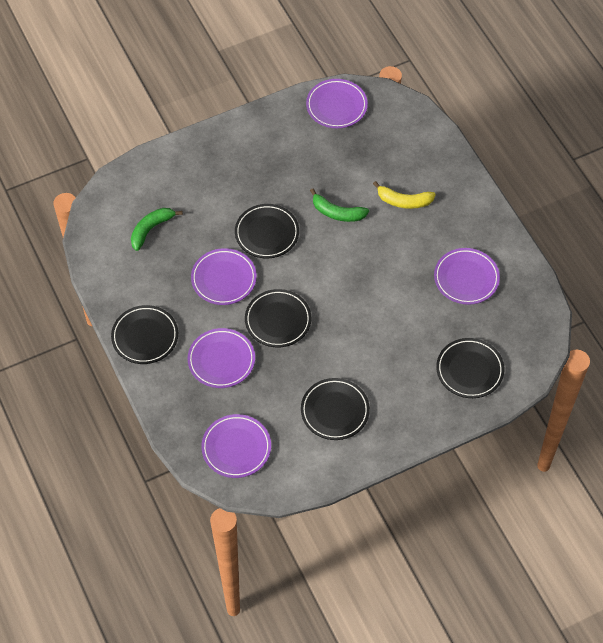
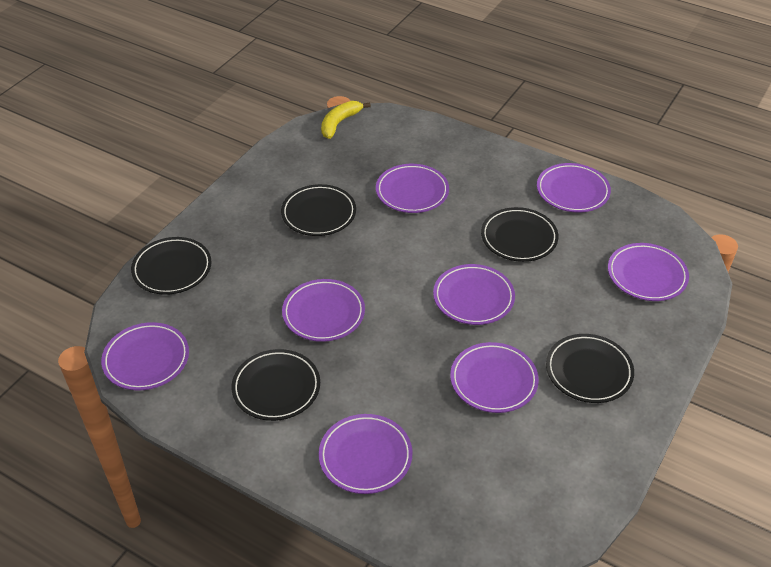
green banana: [131,208,183,251] [310,189,369,222] = 2 -> none = 0
purple plate: [188,328,255,388] [191,248,257,305] [201,414,271,478] [306,79,368,128] [434,248,500,304] = 5 -> [101,322,189,391] [282,279,365,342] [319,414,412,494] [376,164,449,213] [433,264,515,325] [450,342,539,413] [537,163,611,212] [608,243,689,301] = 8

